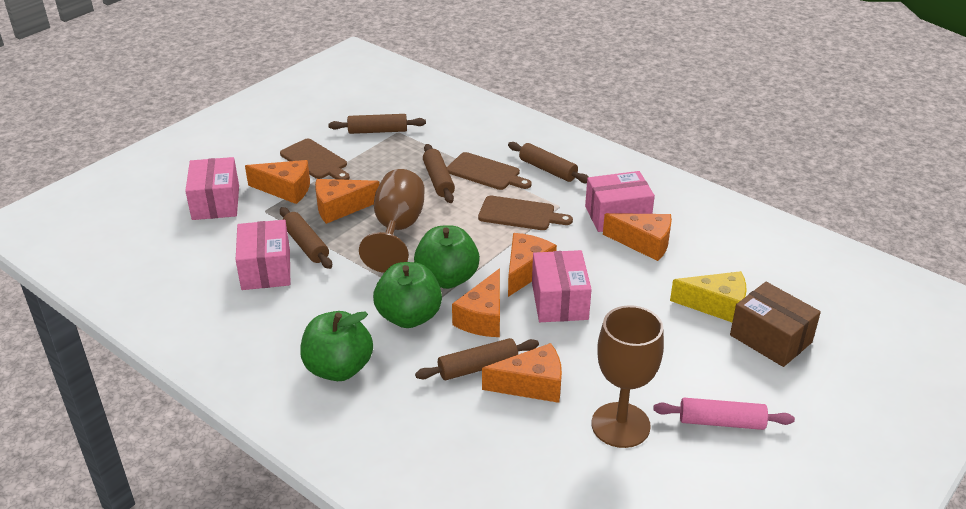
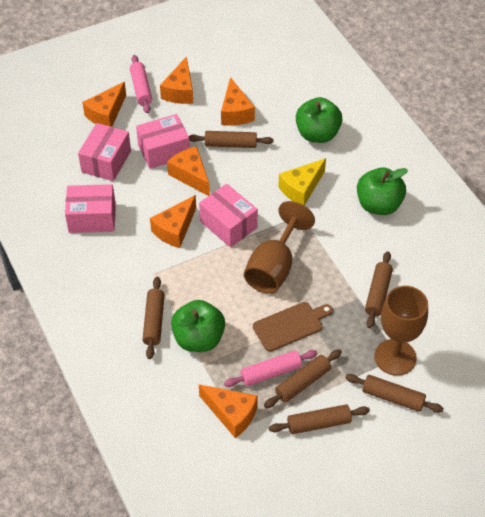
brown box: [730,282,821,367] = 1 -> none = 0
brown cutting board: [280,139,350,180] [447,152,532,190] [478,196,573,230] = 3 -> [253,302,333,352] = 1
brown rolling pin: [280,207,332,269] [328,114,426,134] [415,338,539,380] [423,144,455,203] [508,142,589,183] = 5 -> [142,277,165,359] [189,131,274,148] [264,349,342,408] [269,404,370,434] [346,374,444,413] [365,251,393,328] = 6
pink rolling pin: [653,398,795,430] = 1 -> [130,55,152,113] [224,350,318,387] = 2

